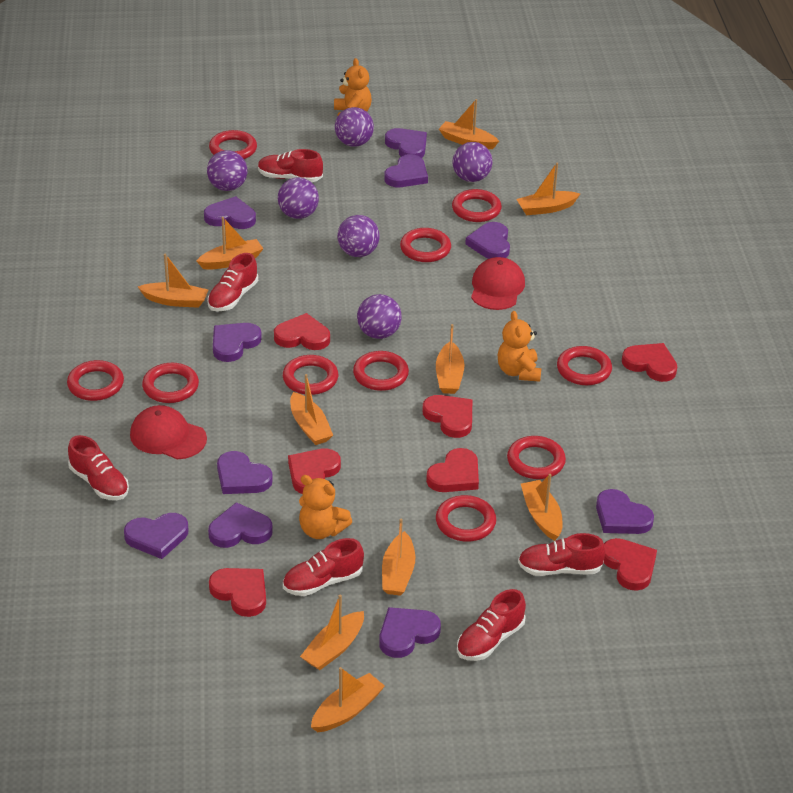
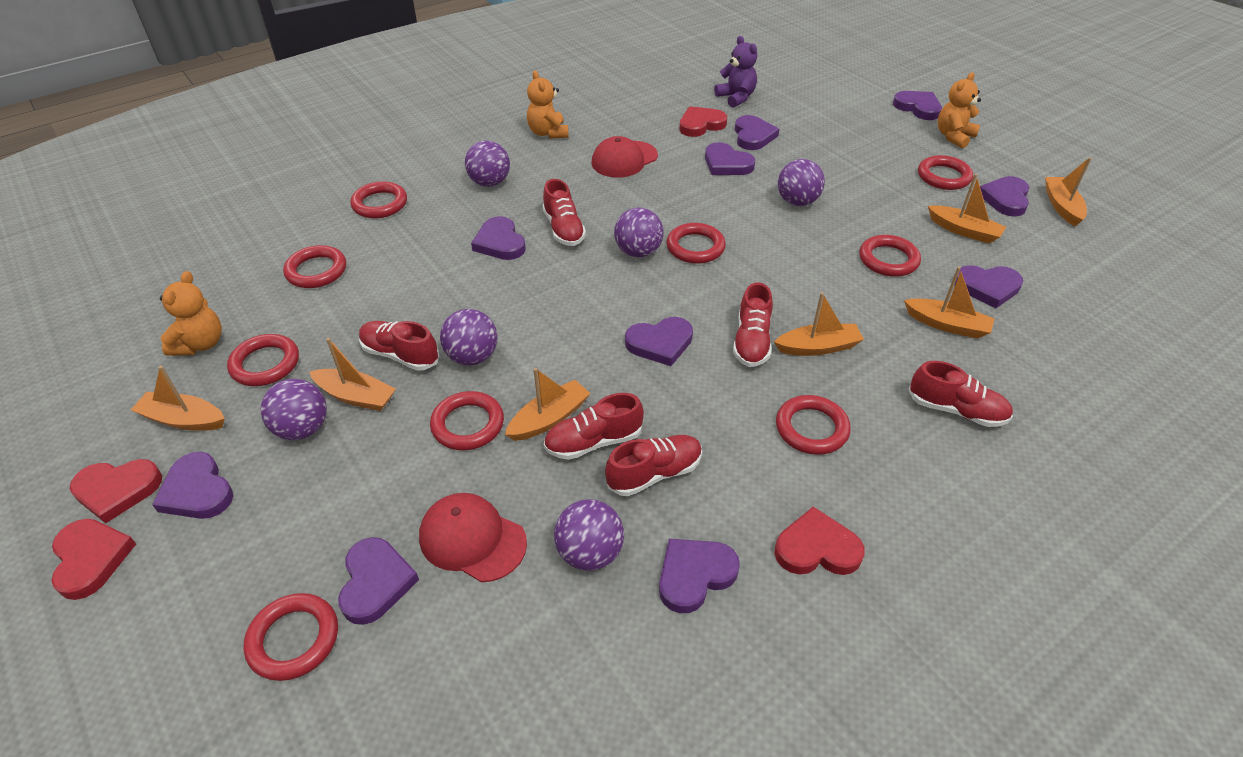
orange boat: [138,253,208,308] [197,217,263,270] [290,374,333,445] [300,594,364,670] [311,667,385,732] [382,518,415,596] [436,324,464,394] [439,99,499,149] [516,162,580,215] [521,474,562,541] = 10 -> [131,366,225,431] [310,338,396,411] [505,368,590,441] [774,292,864,356] [904,267,994,339] [928,174,1006,243] [1045,157,1092,226] = 7
purple teddy bear: none = 0 -> [714,36,757,108] = 1
red heart: [209,568,266,617] [274,313,330,350] [288,448,341,494] [422,395,472,438] [426,448,479,492] [604,538,657,591] [622,343,677,382] = 7 -> [51,519,136,600] [70,459,162,523] [679,106,727,137] [774,507,865,575] = 4
red ring: [67,360,124,401] [142,363,199,403] [209,130,257,159] [283,355,338,395] [353,351,409,391] [400,228,451,262] [436,495,496,542] [452,189,502,222] [507,436,566,479] [557,346,612,385] = 10 -> [227,334,299,386] [244,593,338,681] [283,245,346,288] [350,181,407,218] [430,391,504,450] [666,223,726,264] [776,395,851,455] [859,235,921,277] [918,155,973,190] = 9

